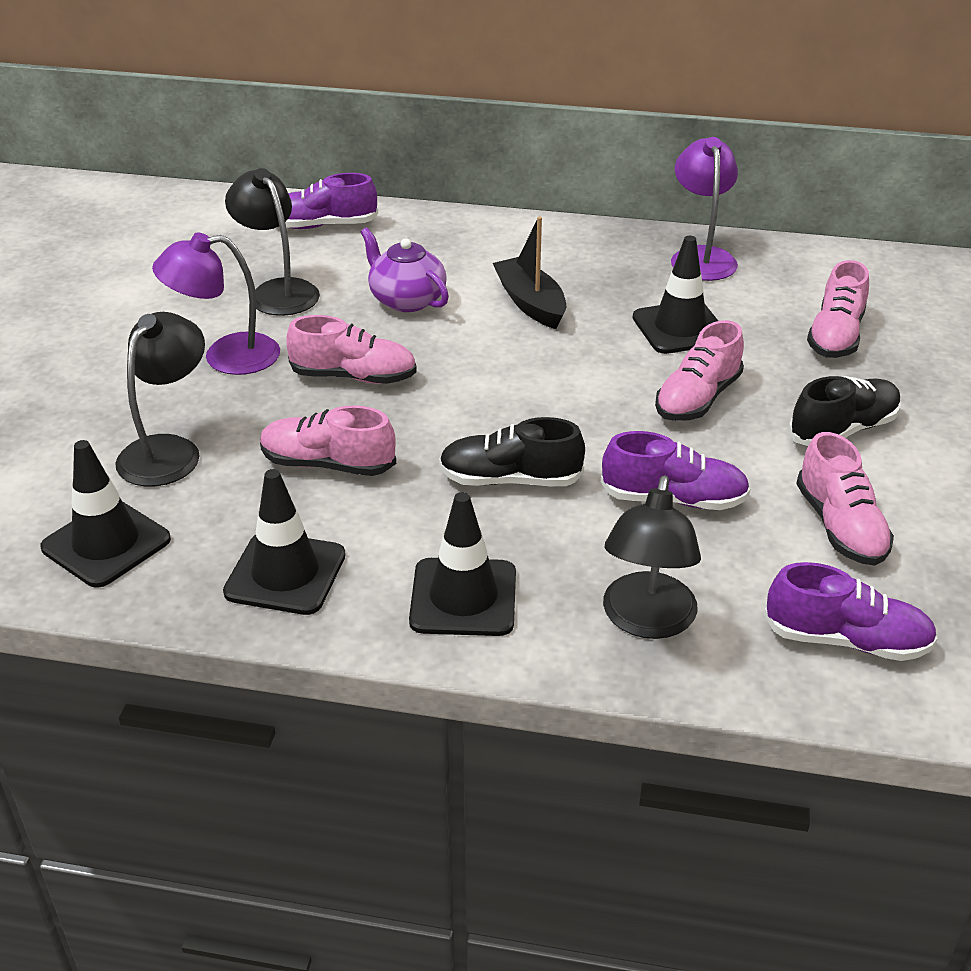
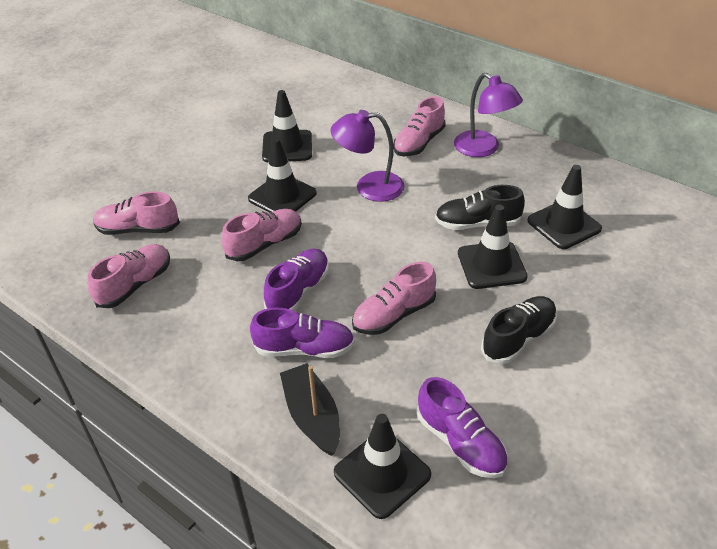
black lamp: [116,312,205,486] [225,168,320,316] [603,475,701,639] = 3 -> none = 0
black traffic cone: [40,440,171,588] [223,469,346,615] [409,492,516,636] [632,236,718,354] = 4 -> [248,138,317,212] [262,90,312,162] [334,414,431,519] [458,204,528,289] [527,165,602,249] = 5
purple teapot: [361,227,449,312] = 1 -> none = 0

